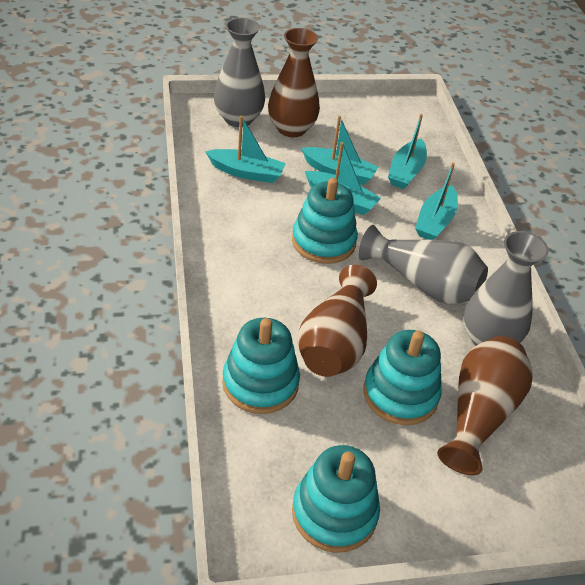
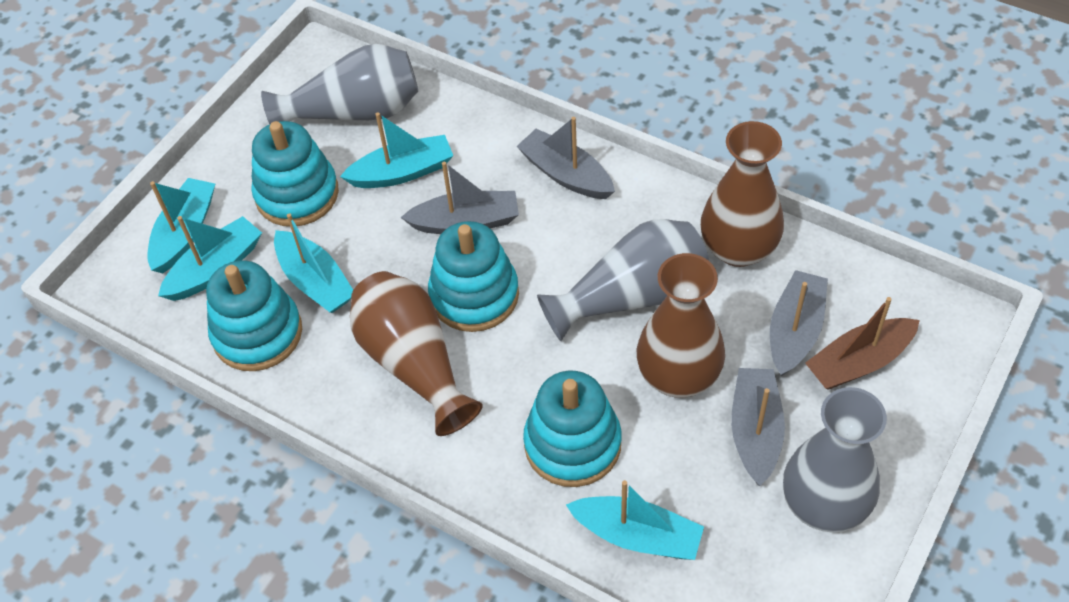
brown boat: none = 0 -> [805,297,920,390] = 1
grey boat: none = 0 -> [401,161,519,234] [517,117,615,199] [731,368,785,486] [770,270,828,376] = 4

